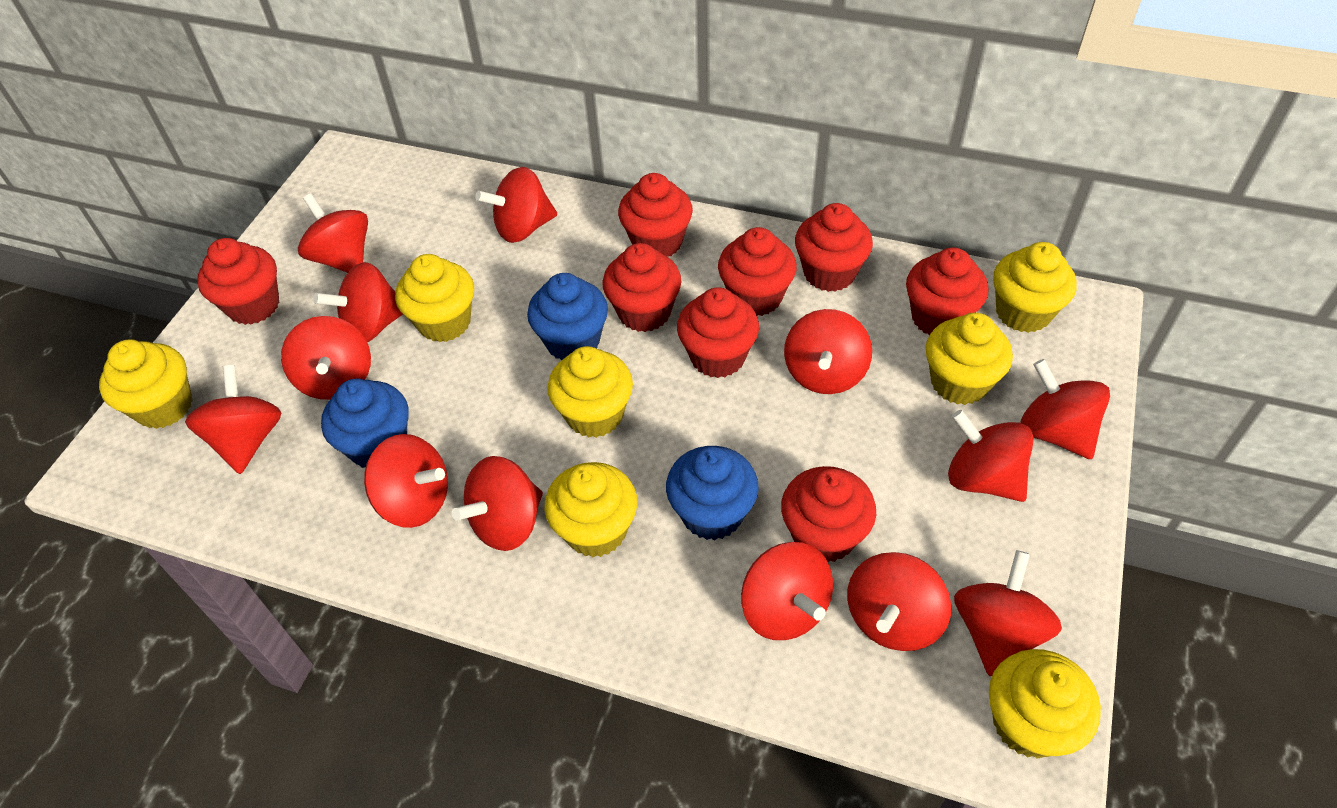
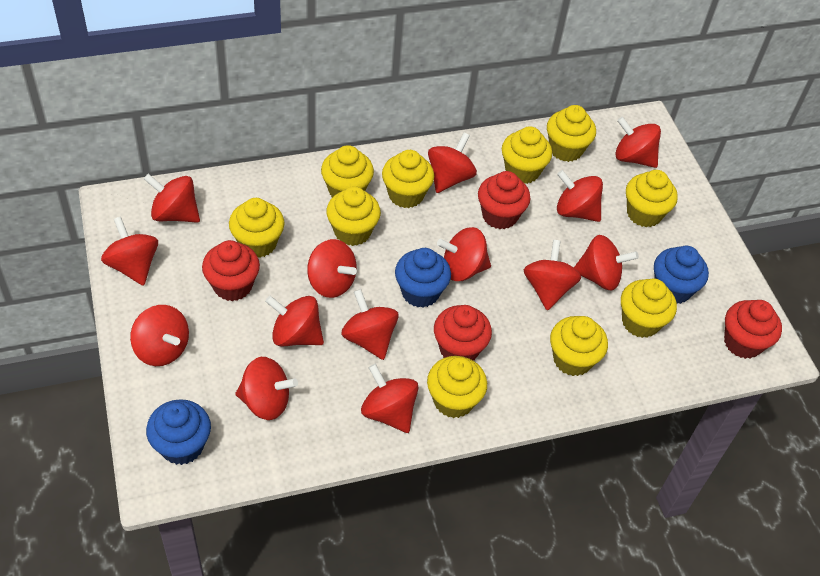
red cupcake: [197,238,279,325] [602,243,681,332] [618,173,693,257] [677,287,759,378] [718,227,797,316] [781,466,876,562] [795,203,873,292] [906,248,988,336] = 8 -> [202,240,260,301] [434,305,492,360] [478,171,530,229] [724,300,782,359] = 4
red spinning top: [185,365,281,474] [281,316,371,400] [298,193,368,273] [313,262,403,342] [364,434,448,528] [452,456,543,551] [476,167,557,243] [741,542,833,640] [784,309,872,394] [847,552,951,651] [948,410,1033,502] [954,550,1062,676] [1021,359,1110,459] = 13 -> [101,217,158,286] [130,305,189,366] [144,174,200,223] [235,357,298,420] [265,296,324,346] [307,239,357,298] [341,289,398,360] [361,364,418,433] [428,133,477,193] [437,227,491,281] [524,240,581,310] [557,170,603,222] [574,235,639,291] [616,117,661,168] = 14
yellow cupcake: [99,339,192,429] [395,254,474,342] [544,462,637,557] [547,346,633,438] [926,312,1013,405] [989,649,1101,759] [993,242,1077,333] = 7 -> [229,198,285,258] [321,145,374,197] [326,186,381,246] [382,150,434,208] [427,356,487,418] [502,126,552,184] [547,105,596,162] [550,316,608,376] [621,278,677,338] [626,170,678,227] = 10

